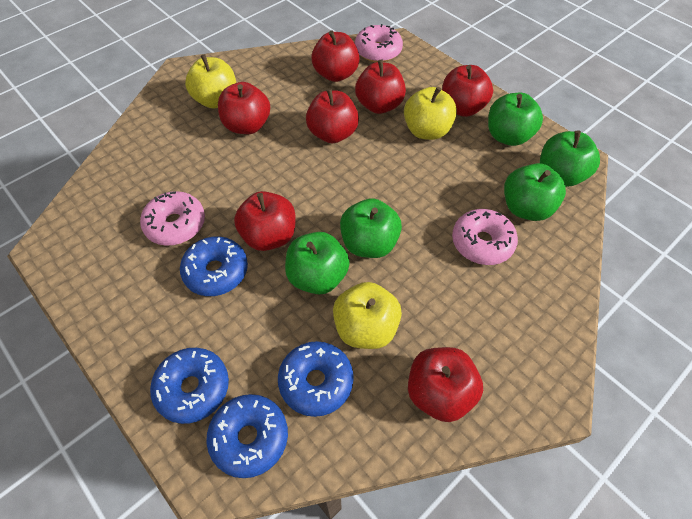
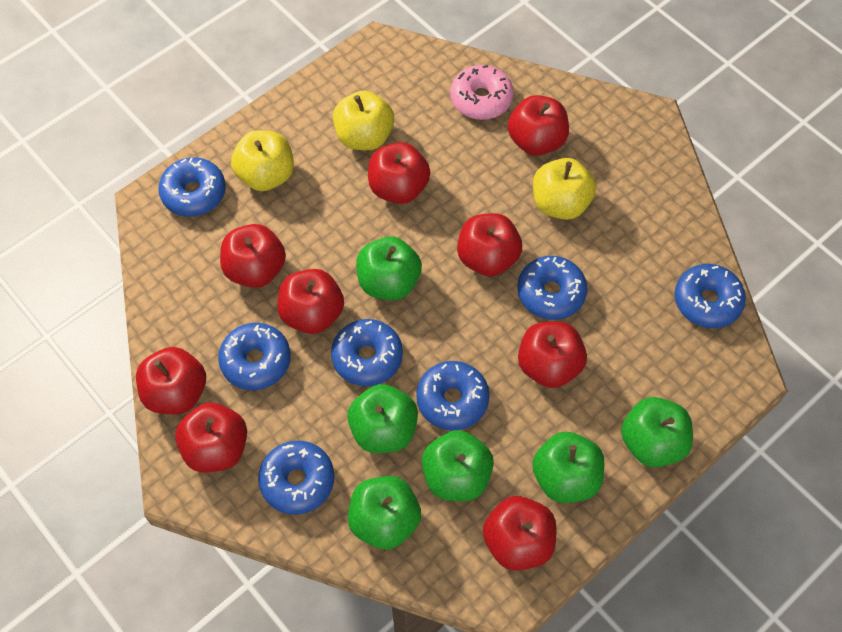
blue donut: [150,348,229,424] [180,236,248,296] [206,394,288,478] [278,341,354,417] = 4 -> [158,157,226,217] [218,323,291,390] [258,441,334,515] [331,319,403,386] [416,361,490,431] [517,256,587,320] [674,264,746,328] = 7
green apple: [285,232,350,294] [340,198,402,258] [488,93,543,146] [504,163,566,221] [540,130,600,187] = 5 -> [347,384,418,453] [348,476,421,549] [356,237,422,300] [422,430,494,501] [532,432,604,503] [621,397,693,467] = 6
pink donut: [140,191,205,246] [355,24,403,62] [452,209,518,265] = 3 -> [450,65,514,120] = 1
red apple: [218,82,270,134] [234,191,295,251] [306,88,359,143] [311,31,360,82] [355,60,406,114] [408,347,483,422] [442,65,493,117] = 7 -> [136,347,206,414] [175,403,247,473] [220,224,286,288] [277,269,344,334] [368,142,430,204] [457,213,522,277] [483,496,557,571] [508,95,569,156] [518,321,587,388] = 9

